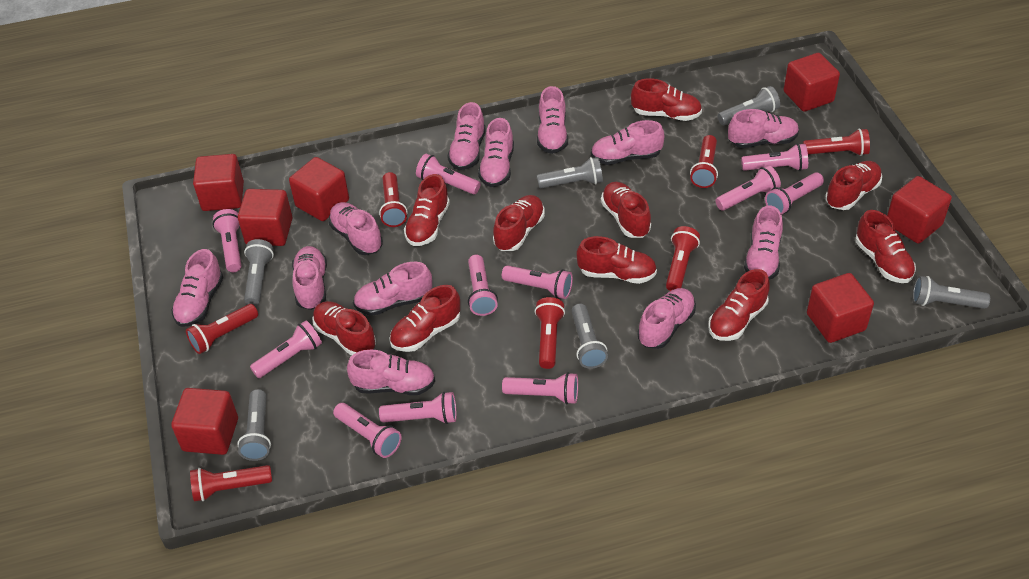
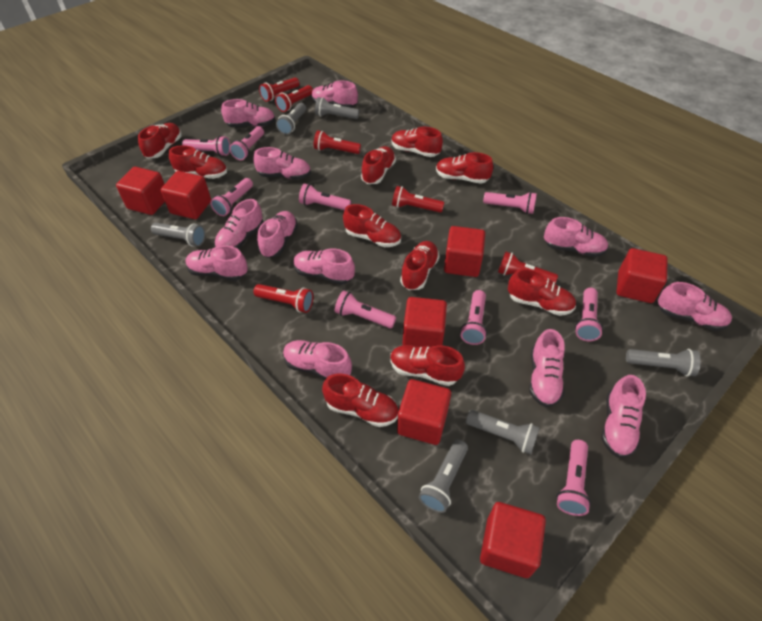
pink flashlight: [213,209,241,272] [250,320,322,378] [333,403,402,458] [379,392,457,424] [416,154,481,194] [468,255,498,316] [502,265,573,299] [502,372,578,404] [715,165,781,211] [741,143,808,171] [765,172,824,215] = 11 -> [182,136,230,156] [210,178,253,216] [229,126,264,160] [299,183,351,210] [335,290,396,328] [460,290,487,345] [483,192,537,214] [556,440,591,516] [575,288,603,341] = 9
red flashlight: [186,304,258,354] [190,465,272,501] [379,172,407,227] [535,297,565,369] [666,226,700,291] [690,135,718,188] [803,129,870,156] = 7 -> [254,284,313,313] [259,78,300,102] [275,85,313,112] [314,130,361,154] [392,186,444,213] [498,252,558,283] = 6

